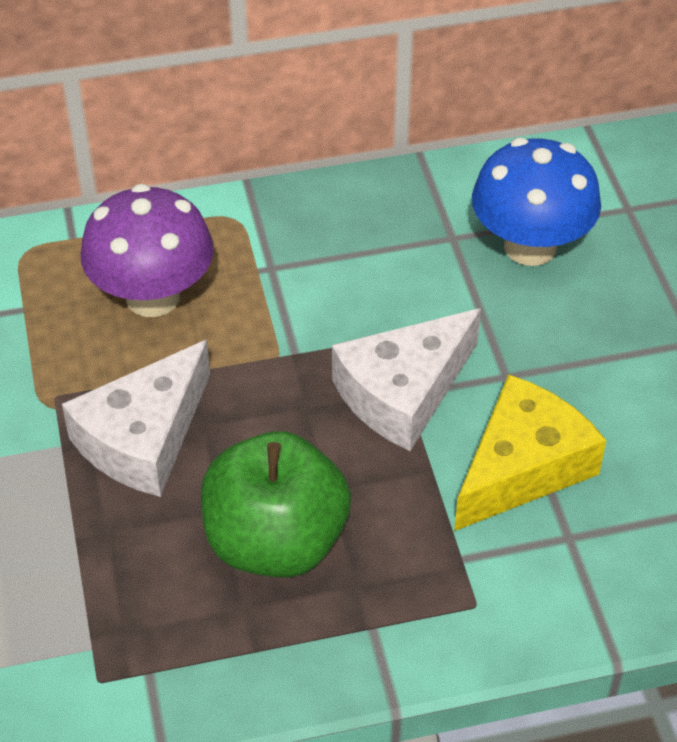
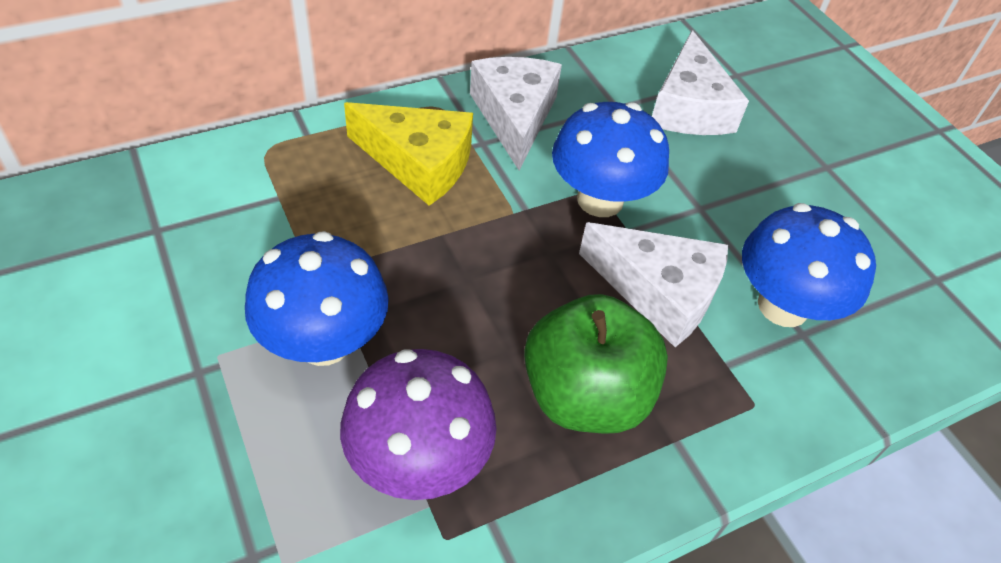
blue mushroom: [472,138,601,266] = 1 -> [245,231,389,366] [552,102,669,217] [742,203,876,327] = 3
white cheese: [62,340,210,497] [332,308,481,451] = 2 -> [470,57,562,170] [579,222,728,347] [652,30,749,135] = 3

